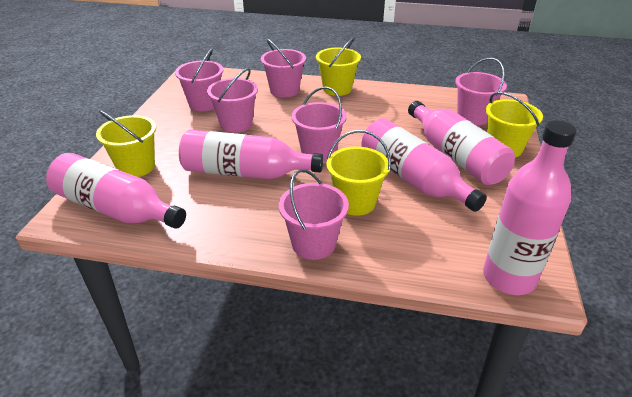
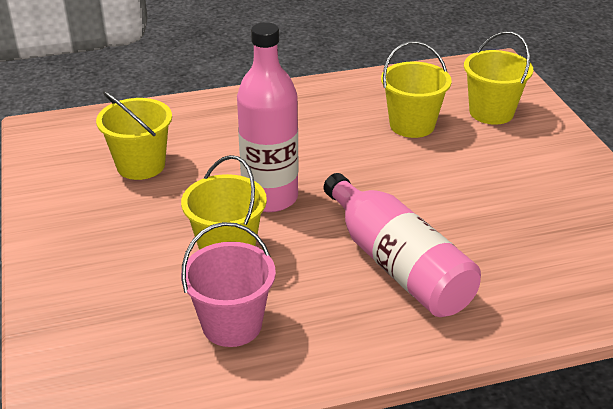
pink bottle: [46,153,186,229] [179,130,323,179] [361,118,487,212] [408,101,515,185] [483,120,576,295] = 5 -> [237,22,298,212] [324,173,481,317] = 2
pink bucket: [175,49,223,111] [207,68,258,133] [261,39,306,98] [279,169,349,260] [291,87,347,162] [455,58,507,125] = 6 -> [181,222,276,347] = 1

